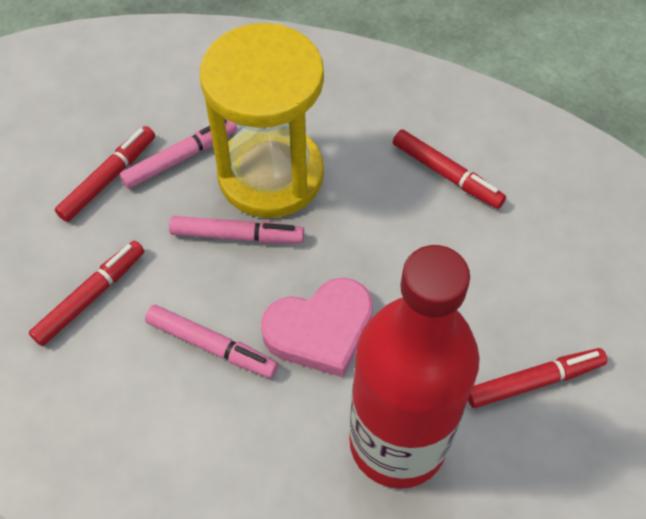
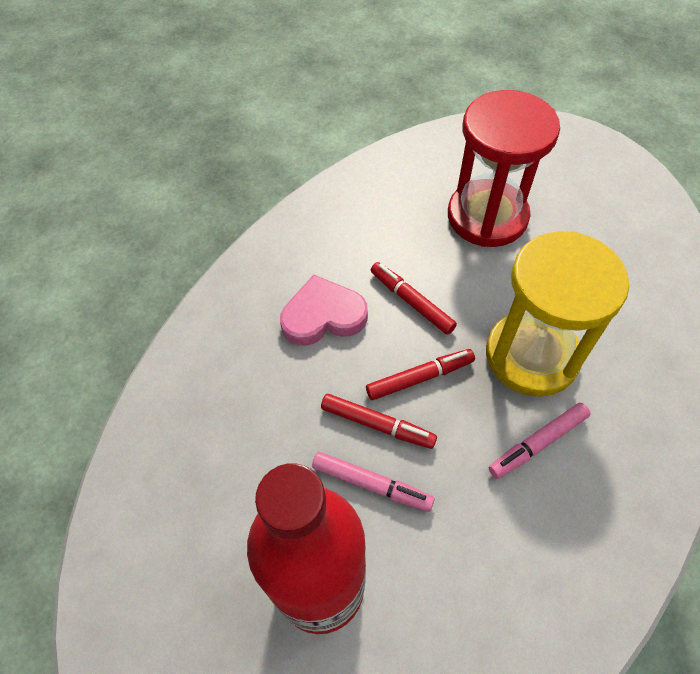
pink marker: [120,118,237,189] [145,305,278,378] [169,216,304,243] = 3 -> [312,452,435,512] [489,403,590,479] = 2
red hourglass: none = 0 -> [448,90,560,247] = 1
red marker: [29,240,144,346] [55,126,155,222] [393,129,506,209] [468,348,607,408] = 4 -> [321,394,437,449] [366,349,475,400] [371,262,457,335] = 3

